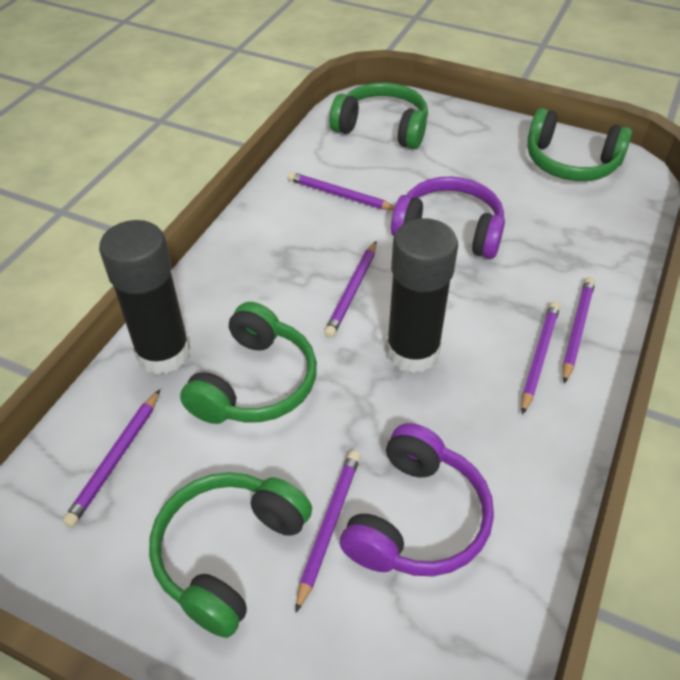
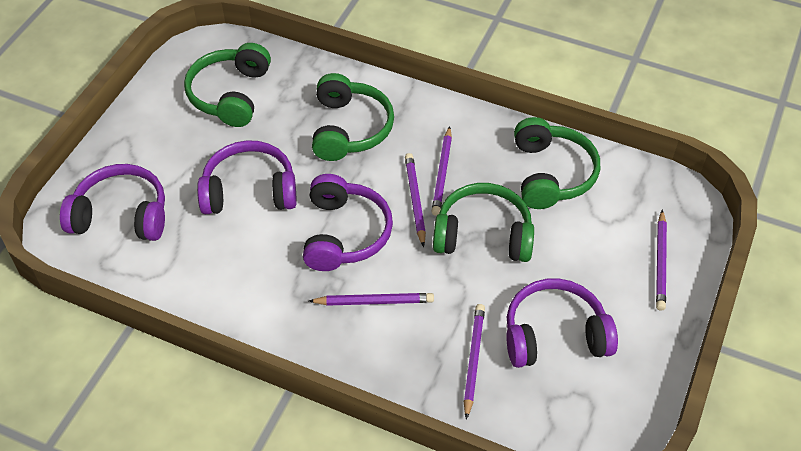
black glue stick: [99,220,191,375] [386,218,458,373] = 2 -> none = 0
purple headphones: [340,423,494,576] [391,176,505,259] = 2 -> [60,164,165,241] [197,140,297,214] [303,174,393,271] [506,278,618,368] = 4
purple pencil: [63,389,160,527] [287,172,395,210] [296,450,361,613] [324,241,376,338] [521,302,560,415] [563,277,595,384] = 6 -> [309,293,434,306] [405,153,426,247] [431,126,452,216] [464,304,485,420] [656,210,667,311] = 5

